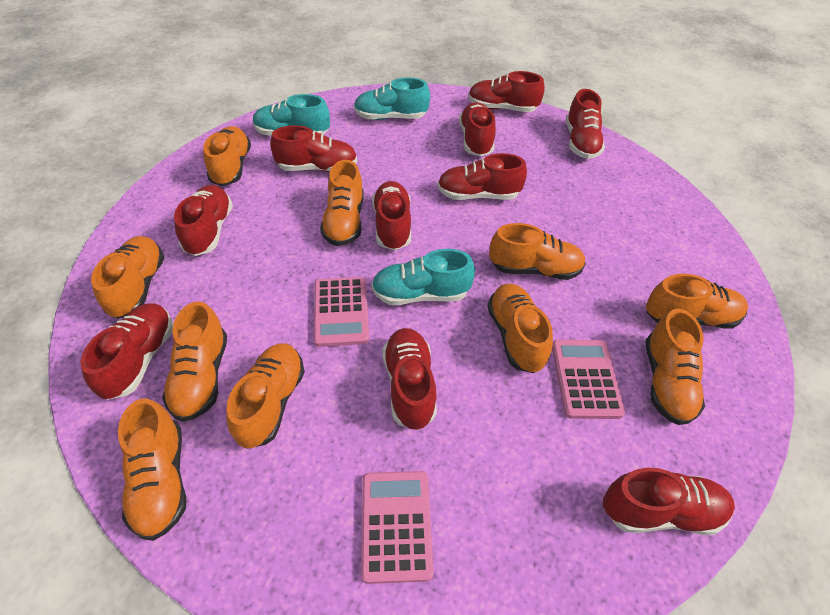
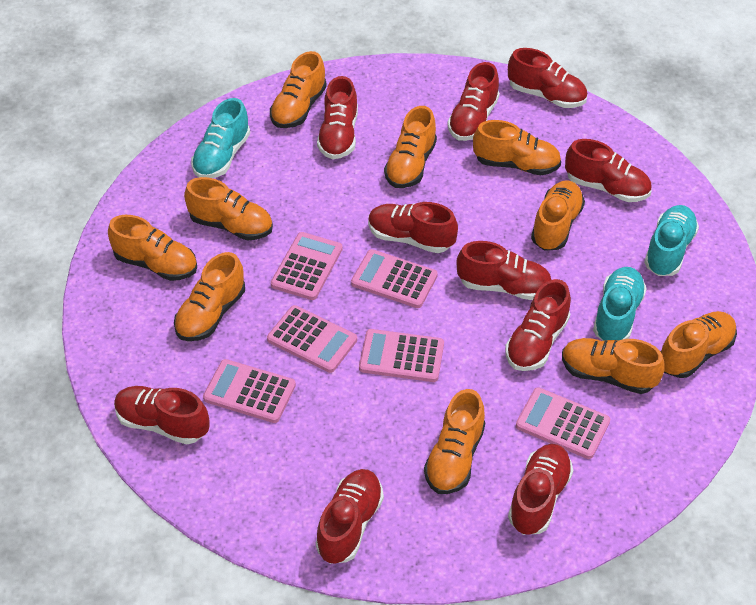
pink calculator: [314,277,369,347] [361,471,434,584] [552,340,625,419] = 3 -> [203,359,296,423] [267,305,357,373] [271,232,343,300] [351,249,438,308] [359,329,444,382] [516,387,610,459] = 6

